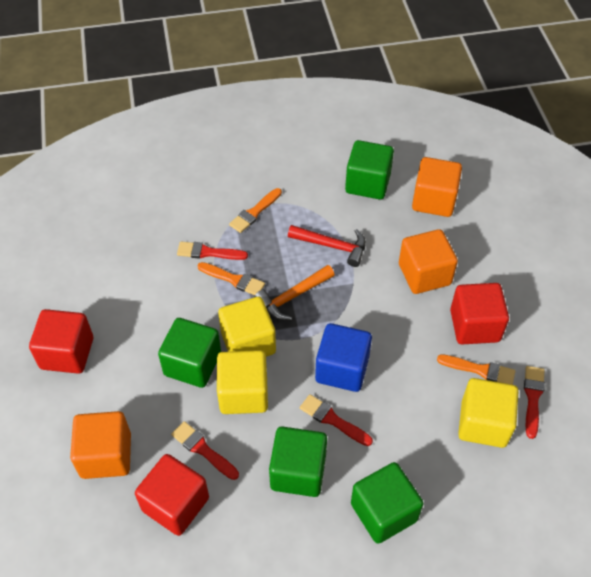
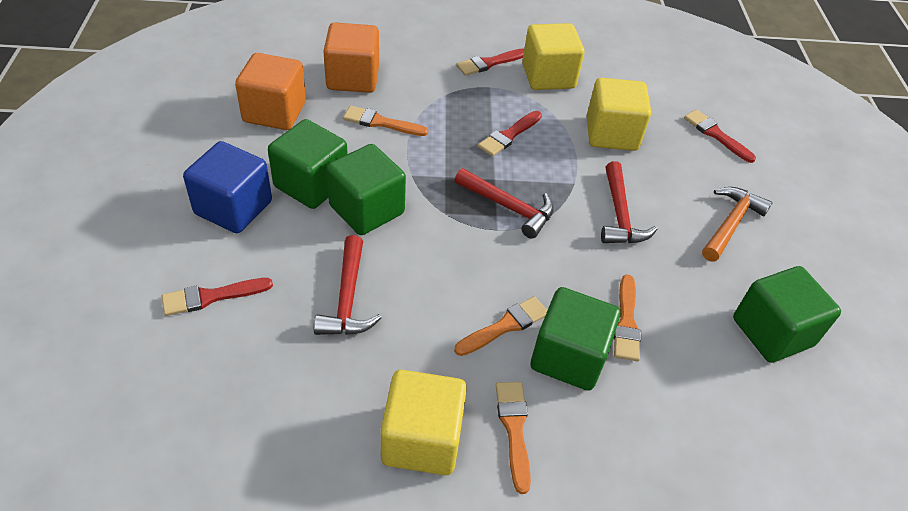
orange brush: [197,262,265,295] [229,188,282,233] [437,354,515,385] = 3 -> [343,106,428,136] [454,296,548,356] [496,382,531,494] [614,274,641,361] = 4
orange cube: [70,411,131,479] [399,229,458,294] [412,157,462,217] = 3 -> [235,53,306,130] [323,22,379,93] = 2
red cube: [29,309,93,374] [135,454,209,536] [450,283,509,344] = 3 -> none = 0
red hammer: [288,225,366,267] = 1 -> [314,235,382,335] [455,168,554,239] [601,161,658,243] = 3

